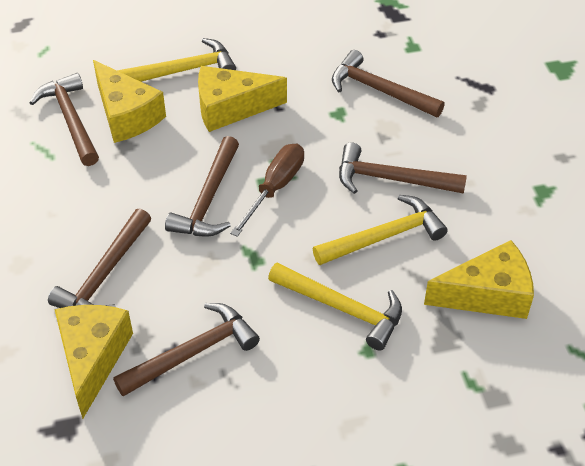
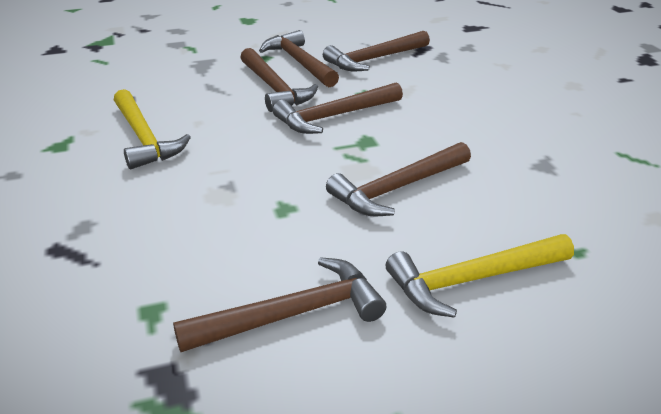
brown screwdriver: [230,143,304,237] = 1 -> none = 0
yellow cheese: [54,305,133,419] [93,60,166,143] [198,66,287,132] [424,240,534,319] = 4 -> none = 0
yellow hammer: [117,38,236,82] [268,262,402,351] [313,195,448,265] = 3 -> [114,89,191,169] [386,234,574,318] = 2

